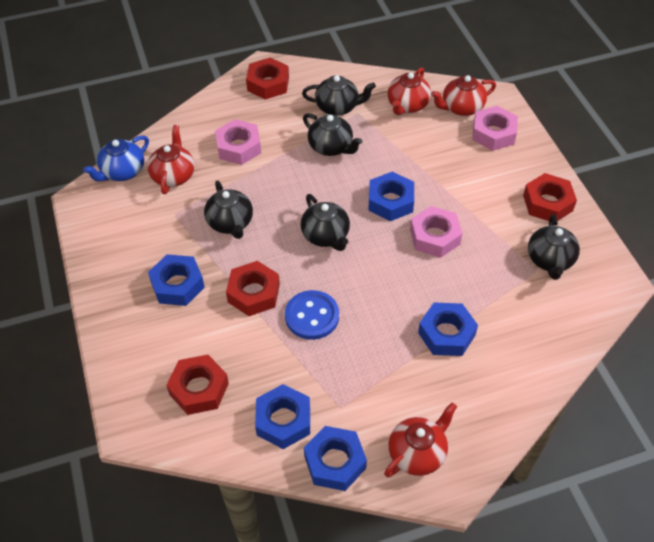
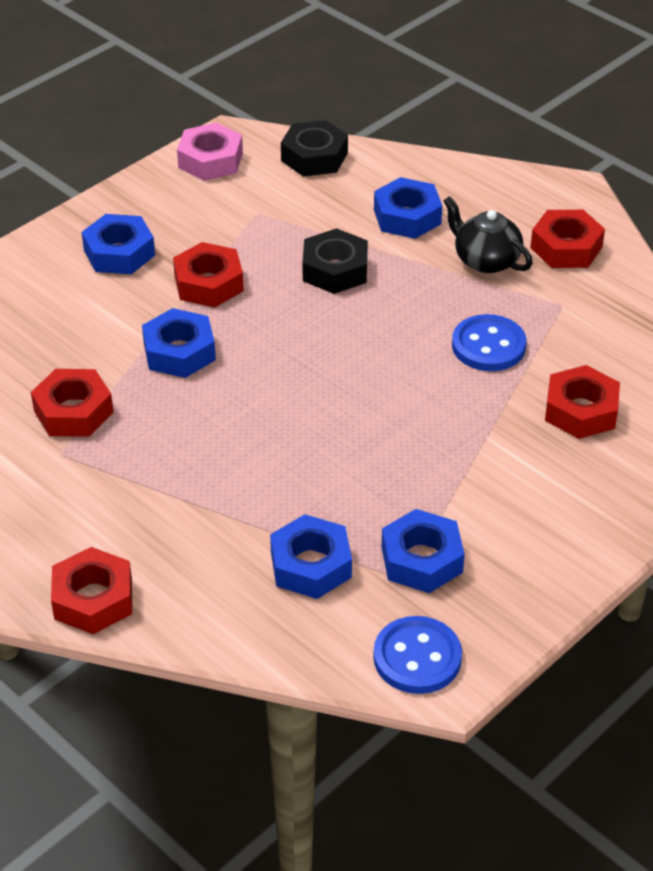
black nut: none = 0 -> [281,120,348,176] [302,228,368,294] = 2
black teapot: [204,181,253,239] [301,194,350,251] [302,75,376,116] [303,113,362,156] [528,214,580,280] = 5 -> [444,196,533,273] = 1
blue button: [285,290,339,340] = 1 -> [373,616,462,694] [452,314,527,371] = 2
blue teapot: [83,135,149,181] = 1 -> none = 0
pink nut: [215,119,261,165] [410,206,462,258] [472,106,518,151] = 3 -> [177,122,243,181] = 1
red nut: [166,355,229,415] [226,261,280,316] [246,58,289,100] [523,173,577,221] = 4 -> [31,369,114,437] [51,547,132,634] [173,242,244,307] [530,210,605,268] [545,365,620,439] = 5
red teapot: [147,125,195,194] [384,403,457,478] [387,67,431,115] [431,75,496,116] = 4 -> none = 0

